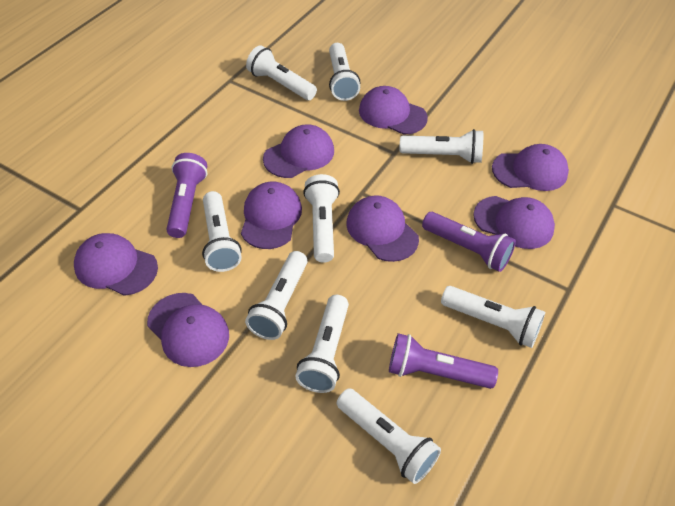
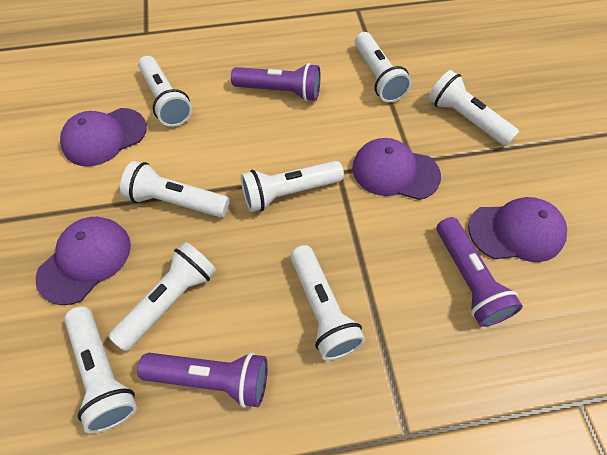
purple cap: [74,233,158,296] [147,293,229,367] [241,182,302,249] [263,124,334,178] [346,195,419,262] [359,86,428,135] [473,196,555,249] [492,144,569,191] = 8 -> [36,217,131,305] [60,108,147,166] [352,138,441,200] [468,197,567,262] = 4
white flashlight: [202,191,242,272] [245,251,307,340] [246,45,317,100] [295,295,349,393] [303,174,340,263] [329,43,360,101] [337,388,441,484] [400,129,483,164] [441,286,545,348] = 9 -> [64,306,137,433] [109,241,217,351] [120,161,229,217] [138,56,192,127] [241,161,344,212] [290,245,366,360] [355,32,412,103] [428,70,519,146] = 8

